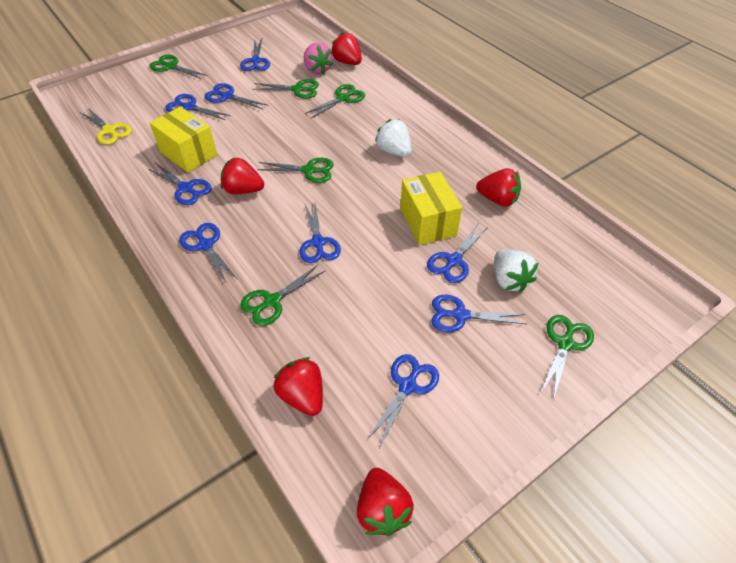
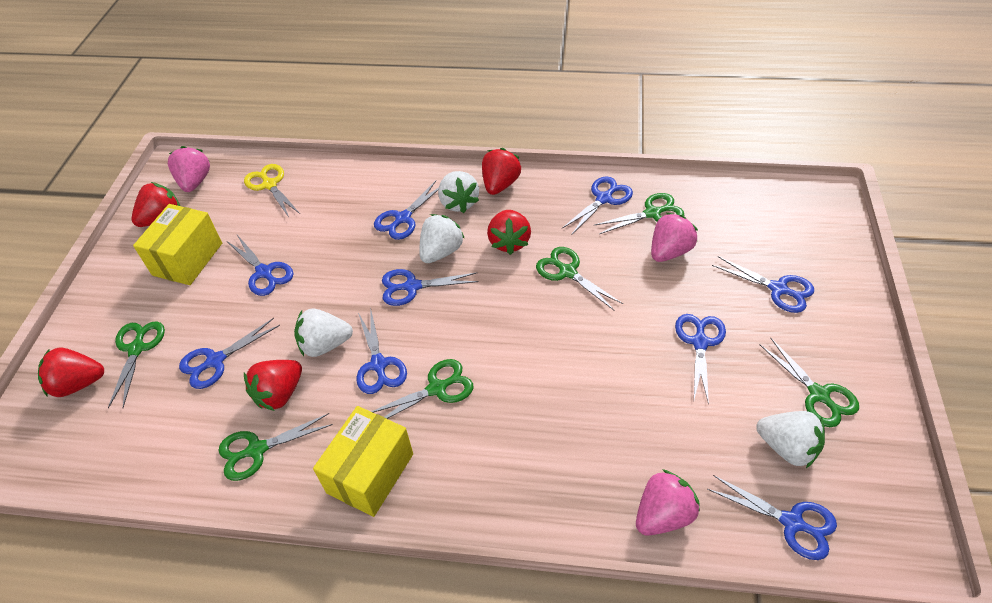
pink strawberry: [304,43,333,74] = 1 -> [168,146,210,192] [636,469,700,536] [651,213,698,262] = 3
white strawberry: [375,119,412,157] [494,250,538,293] = 2 -> [294,309,353,357] [419,214,465,263] [438,171,479,213] [756,411,825,468] = 4

